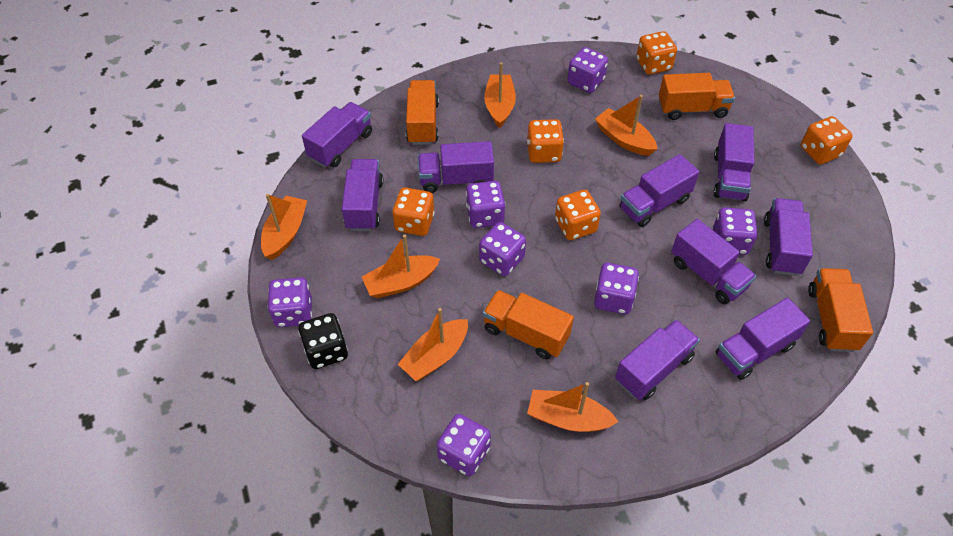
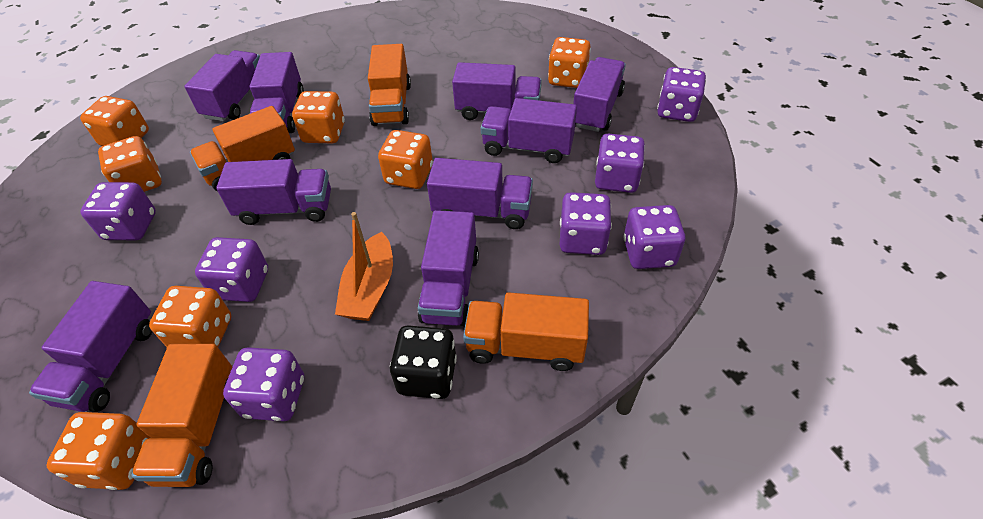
orange boat: [261,194,307,260] [362,234,440,298] [398,308,468,381] [484,62,516,128] [527,382,618,432] [595,95,657,156] = 6 -> [335,212,393,321] = 1
orange dice: [392,187,435,236] [527,119,564,163] [555,190,601,240] [636,31,677,75] [801,116,852,164] = 5 -> [46,412,150,490] [80,96,149,146] [98,136,162,192] [149,286,231,347] [292,91,345,144] [378,130,433,189] [548,37,591,88] = 7

